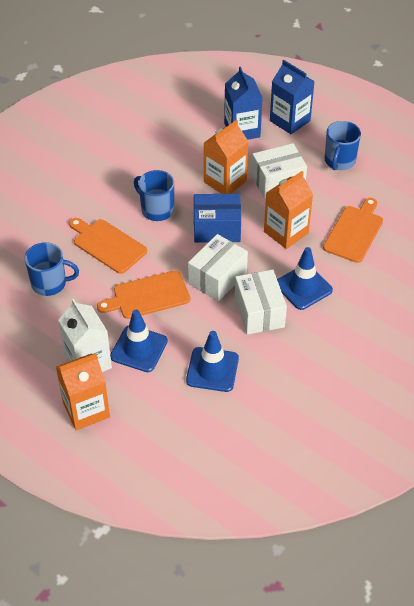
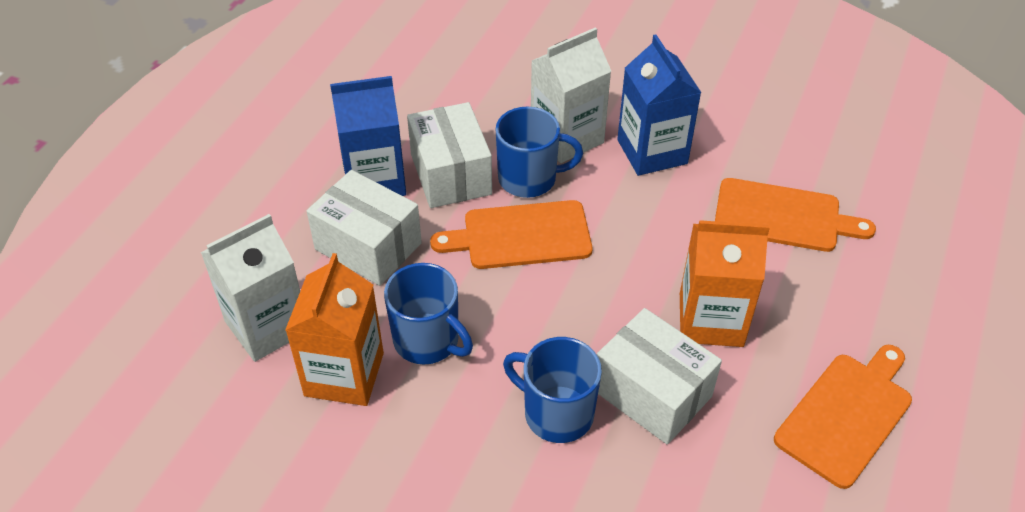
blue box: [194,194,241,243] = 1 -> none = 0
blue traffic cone: [110,310,168,372] [186,331,239,392] [277,247,333,310] = 3 -> none = 0
orange carton: [56,353,110,431] [204,120,249,194] [264,171,313,249] = 3 -> [285,253,384,406] [680,220,770,347] = 2
white carton: [58,299,112,372] = 1 -> [201,214,300,362] [531,27,611,163] = 2

